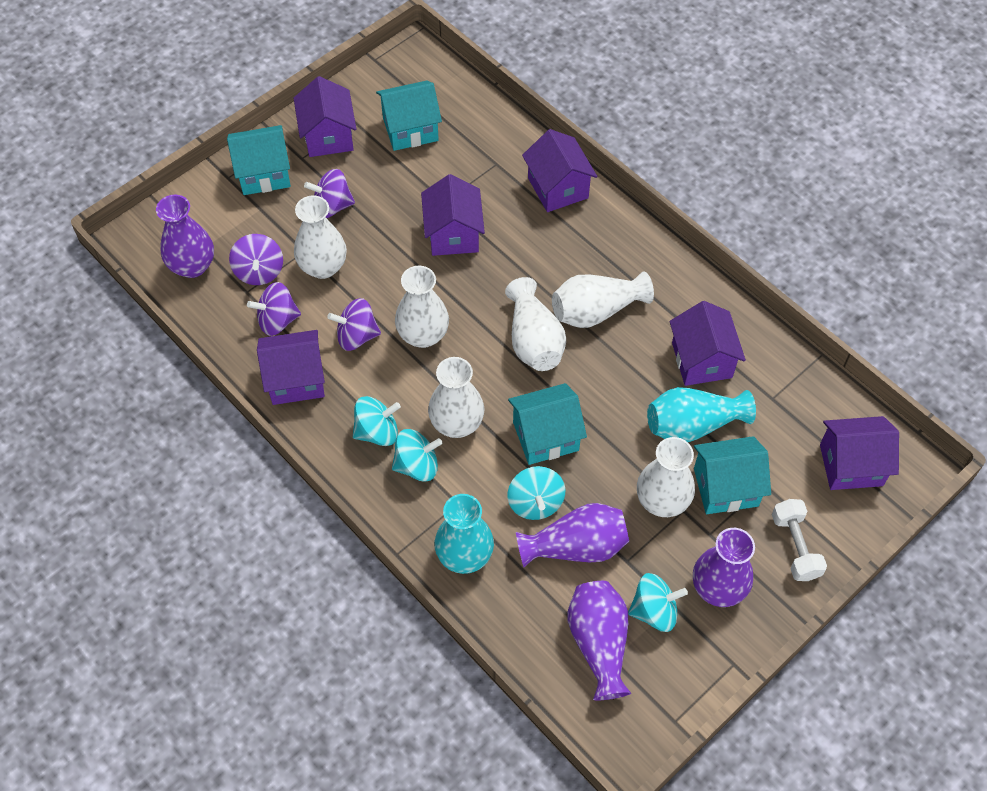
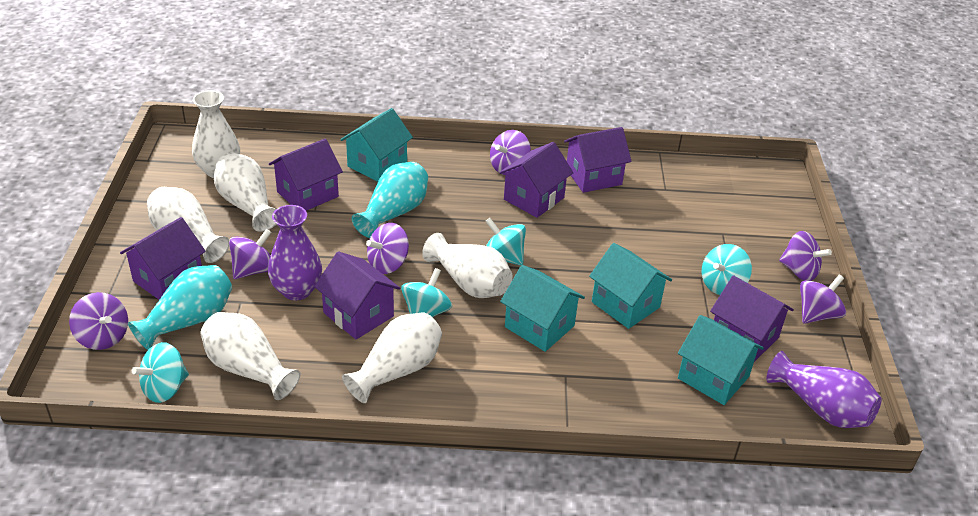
purple spinning top: [229,234,283,285] [247,282,301,336] [304,169,355,218] [327,298,381,351] = 4 -> [69,292,128,350] [229,229,271,279] [366,223,409,274] [490,130,531,175] [779,231,832,281] [800,275,846,324] = 6
purple vase: [156,195,214,278] [516,503,629,567] [567,581,631,701] [693,528,755,607] = 4 -> [268,205,322,300] [766,351,882,428] = 2
white dumbbell: [772,499,827,581] = 1 -> none = 0

